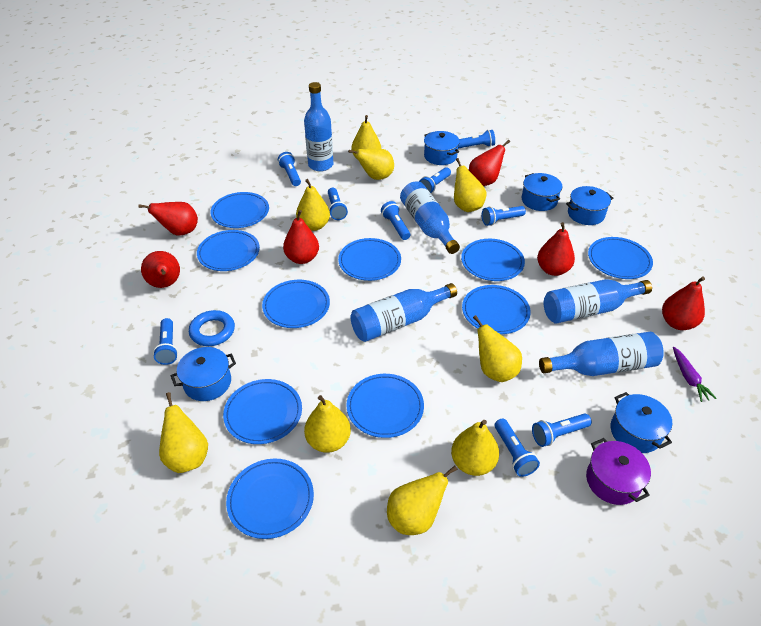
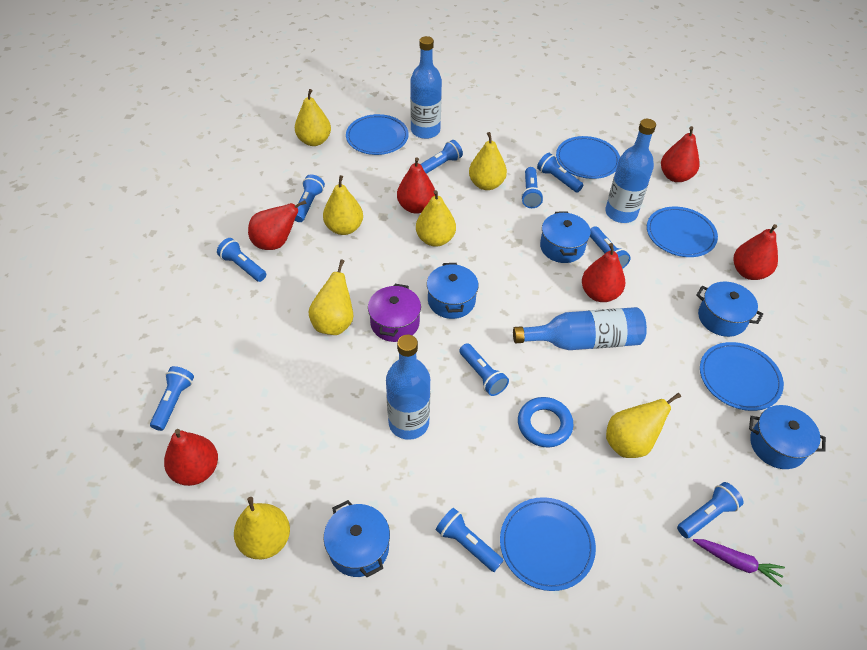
blue bottle: [304,82,333,171] [350,283,457,342] [400,181,460,254] [539,332,664,376] [544,279,652,324] = 5 -> [386,335,430,440] [410,36,442,139] [513,307,647,350] [605,119,656,223] = 4
blue flashlight: [153,318,178,365] [278,152,301,186] [328,188,348,220] [381,201,411,240] [419,167,451,193] [458,130,495,148] [481,206,526,226] [495,419,540,477] [532,414,592,447] = 9 -> [150,366,194,431] [217,238,266,282] [295,174,325,222] [420,140,463,174] [435,508,504,572] [459,343,509,396] [521,167,543,208] [537,153,583,193] [590,226,631,269] [677,482,744,538] = 10
blue plate: [197,230,260,271] [210,192,269,228] [223,379,302,444] [226,458,314,539] [262,280,330,328] [338,238,401,281] [346,374,424,438] [461,239,525,281] [462,285,531,334] [588,237,653,279] = 10 -> [346,114,409,155] [500,497,596,591] [556,136,620,179] [647,207,718,257] [700,342,784,411] = 5
yellow pear: [159,392,208,473] [296,179,330,231] [304,395,351,453] [348,149,394,180] [351,115,381,160] [387,466,458,535] [451,420,499,476] [454,158,486,212] [473,315,522,382] = 9 -> [234,497,290,559] [295,89,331,146] [308,259,353,335] [323,175,363,235] [416,190,456,247] [469,132,507,190] [606,393,681,458] = 7

